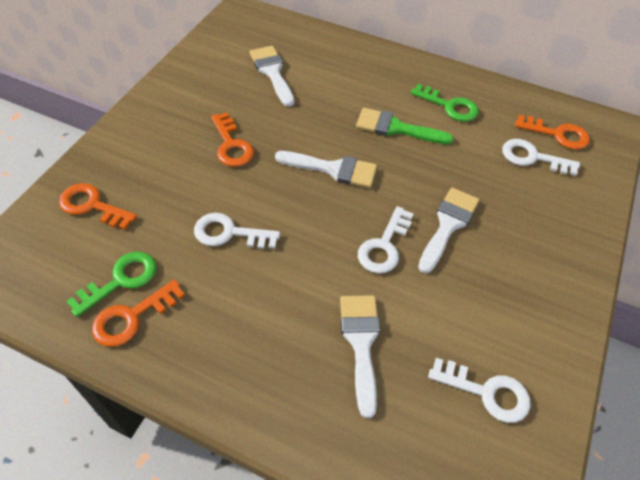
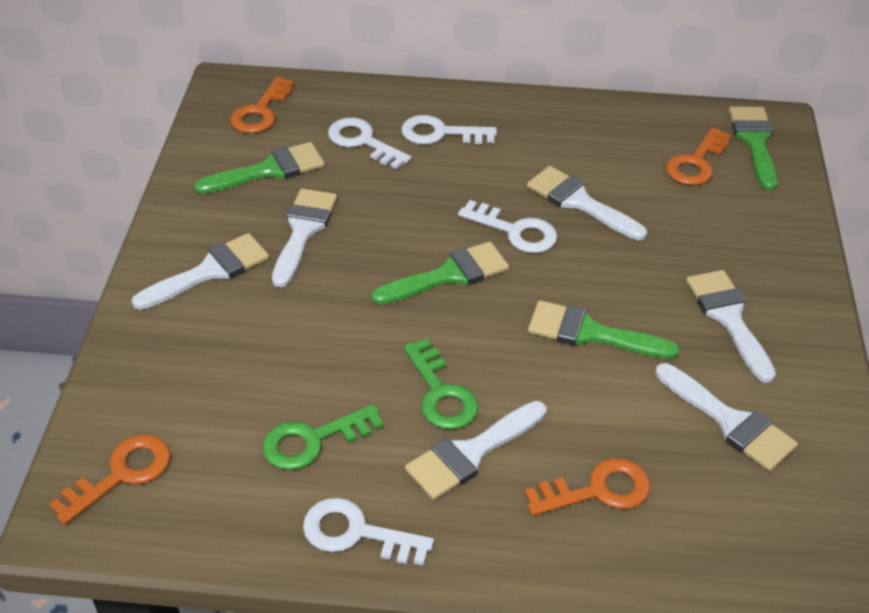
green brush: [356,108,454,145] = 1 -> [194,142,325,194] [372,241,509,305] [528,300,679,359] [729,107,778,190] = 4
white brush: [250,46,294,107] [275,151,377,188] [340,295,380,418] [418,188,479,273] = 4 -> [131,233,269,310] [272,188,337,288] [405,401,547,500] [527,166,647,240] [656,363,798,471] [686,270,776,383] = 6

